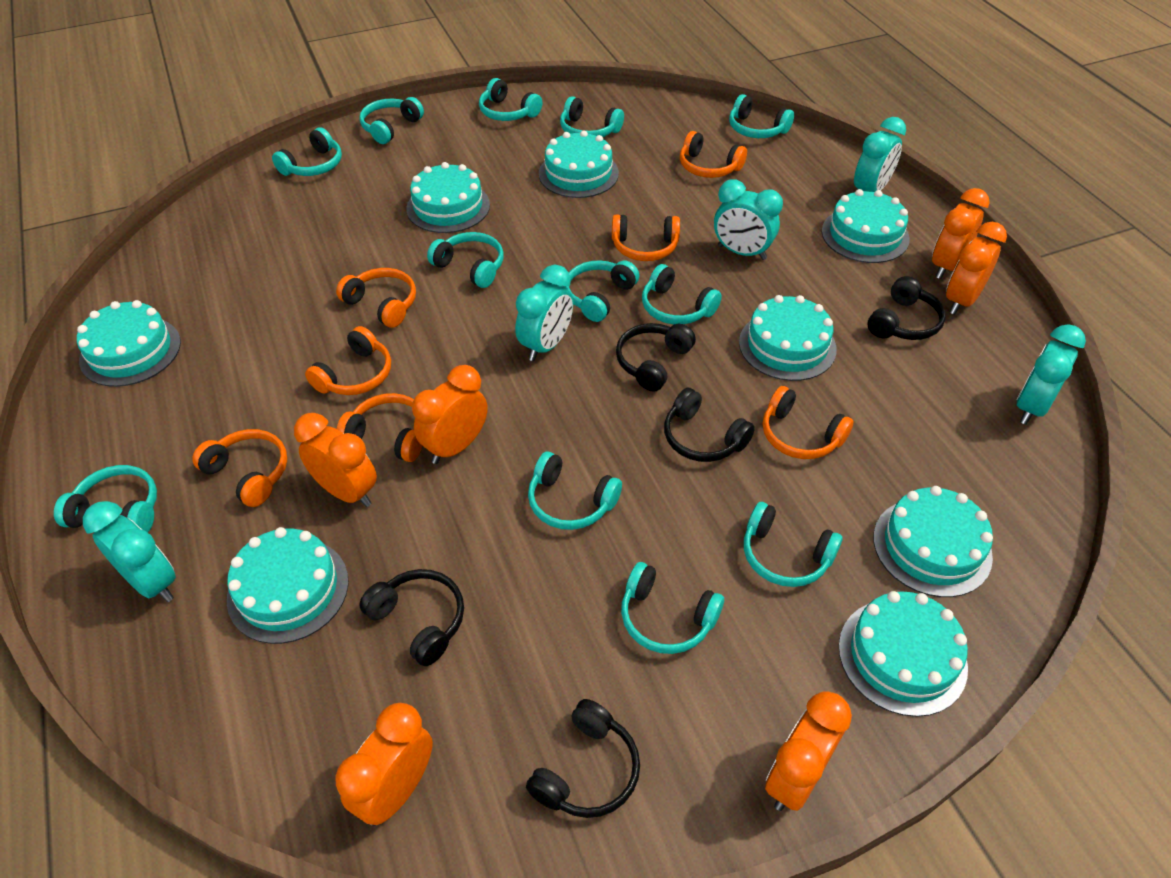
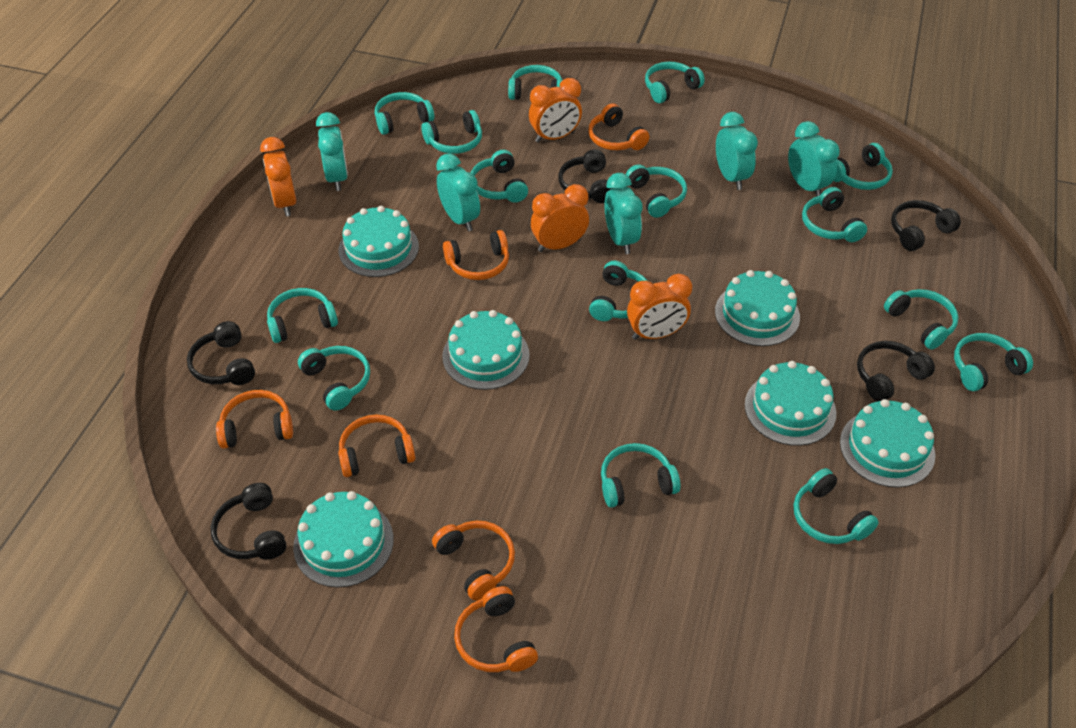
orange clock: [294,413,377,507] [335,703,433,826] [412,365,487,464] [765,691,852,811] [932,188,990,279] [946,222,1007,314] = 6 -> [260,137,296,216] [529,78,582,143] [531,184,589,252] [627,274,692,340] = 4
orange headphones: [192,429,287,507] [305,326,391,395] [336,268,416,328] [337,393,422,462] [612,214,680,261] [680,131,747,178] [763,386,854,459] = 7 -> [216,390,293,449] [338,415,415,477] [432,521,515,601] [443,230,509,280] [454,586,538,672] [588,103,649,150] = 6
turquoise cake: [77,300,181,387] [227,527,349,644] [406,162,490,233] [539,130,619,198] [739,295,837,381] [822,189,910,263] [839,591,968,717] [873,486,993,597] = 8 -> [293,491,394,588] [339,206,419,277] [442,310,530,390] [715,270,800,346] [745,361,836,446] [840,399,935,488] = 6
turquoise headphones: [54,465,157,533] [272,127,342,176] [359,97,424,144] [427,232,503,288] [479,78,542,121] [528,452,622,530] [560,96,624,137] [564,260,639,322] [621,562,724,654] [642,264,722,325] [729,94,794,138] [744,502,843,587] = 12 -> [267,288,338,343] [298,346,370,411] [375,92,434,135] [421,110,482,154] [471,150,528,203] [508,65,562,100] [589,261,648,321] [601,443,681,508] [626,164,687,218] [645,62,705,103] [794,468,879,544] [802,187,867,242] [834,143,893,190] [884,289,959,350] [954,333,1033,391] = 15

